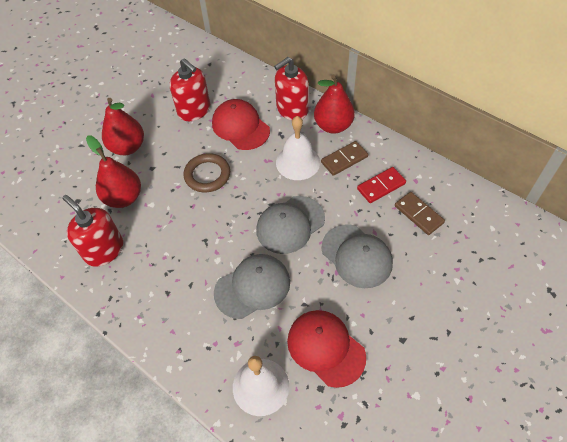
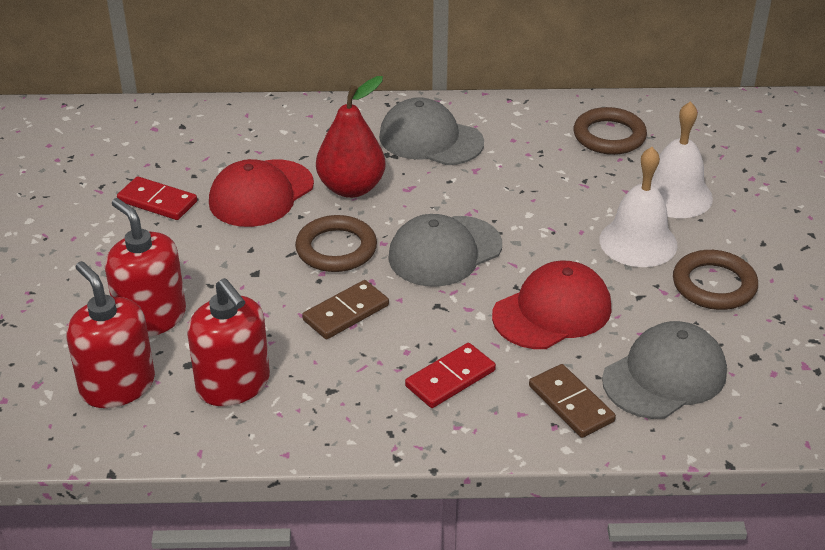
brown ring: [183,153,230,192] = 1 -> [295,215,377,272] [573,107,647,155] [673,250,758,310] = 3
red domino: [357,167,406,203] = 1 -> [117,176,197,220] [405,343,496,408] = 2
red pear: [86,135,141,208] [102,98,144,155] [314,74,355,134] = 3 -> [316,76,386,198] = 1

